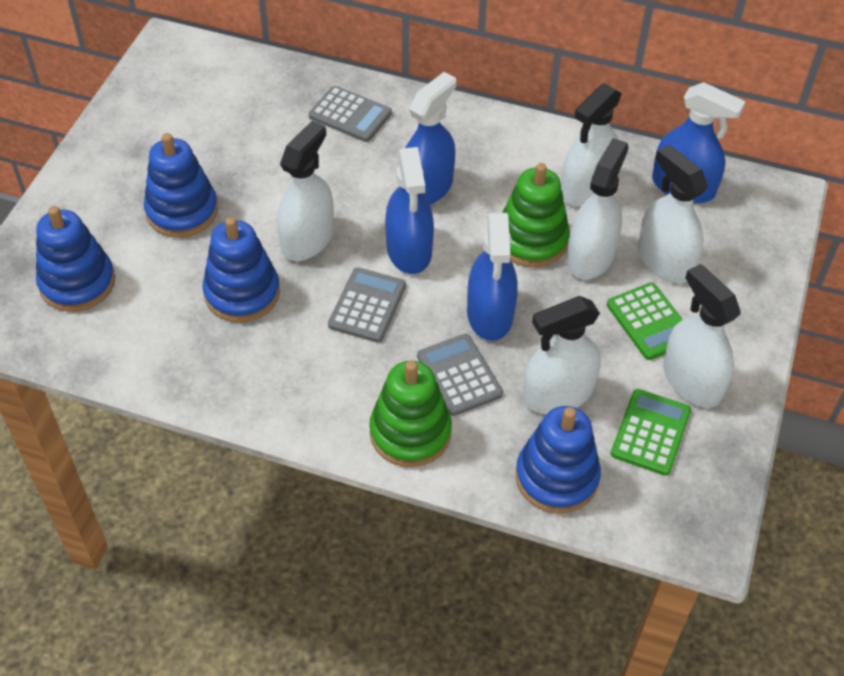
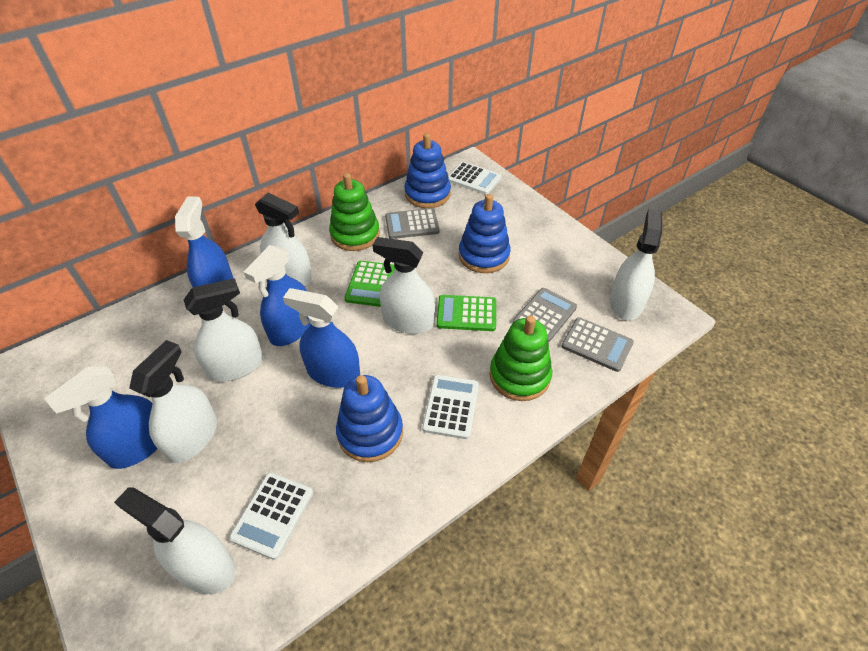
blue stacking toy: [36,206,115,312] [144,133,218,238] [202,217,280,323] [515,406,601,514] = 4 -> [336,375,403,462] [404,133,451,208] [459,194,511,273] = 3
white calculator: none = 0 -> [229,472,313,560] [422,375,479,439] [448,162,502,195] = 3

